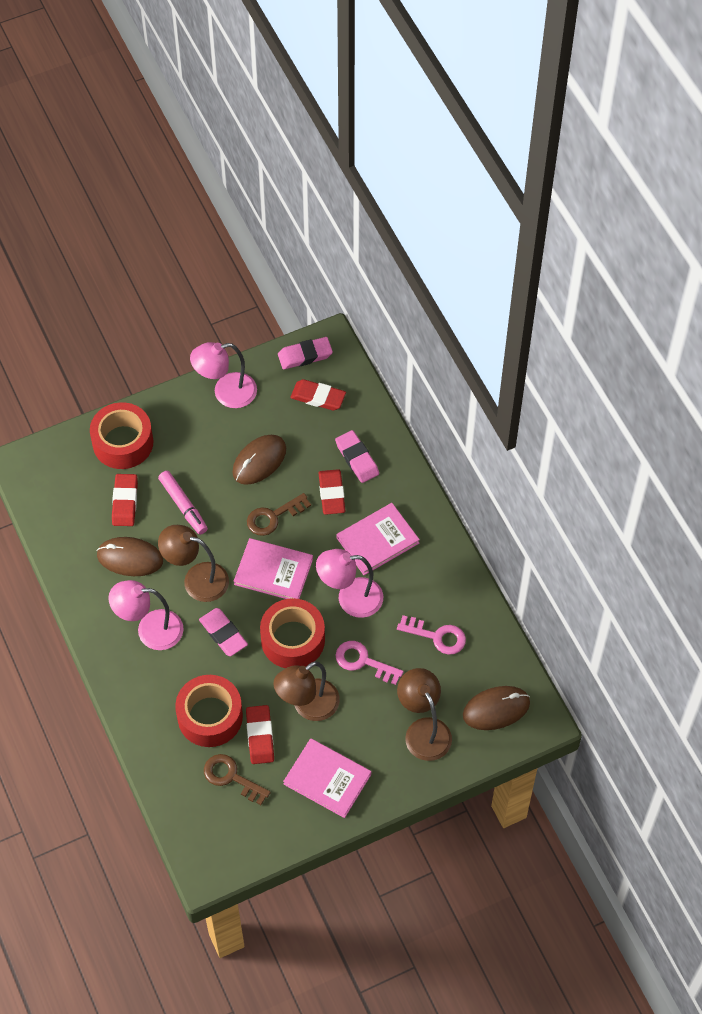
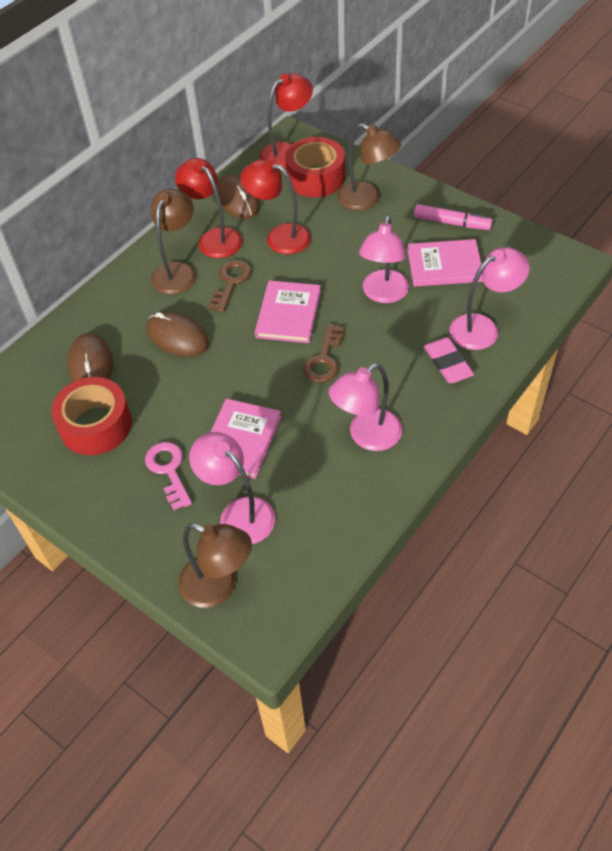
pink eraser: [199,608,248,656] [278,337,333,370] [335,430,379,483] = 3 -> [424,337,474,383] = 1
pink key: [336,641,403,685] [397,615,466,655] = 2 -> [145,442,192,510] = 1
pink lamp: [108,580,184,650] [190,342,257,408] [316,549,383,618] = 3 -> [189,432,276,544] [329,363,402,451] [359,216,409,303] [449,247,530,350] = 4
red eraser: [112,474,138,526] [246,705,274,764] [290,379,346,411] [319,469,345,515] = 4 -> none = 0
red lamp: none = 0 -> [175,158,242,258] [241,159,311,254] [260,73,313,168] = 3
red tape: [90,402,153,469] [175,675,243,747] [260,598,325,669] = 3 -> [51,377,132,455] [285,137,345,197] = 2

